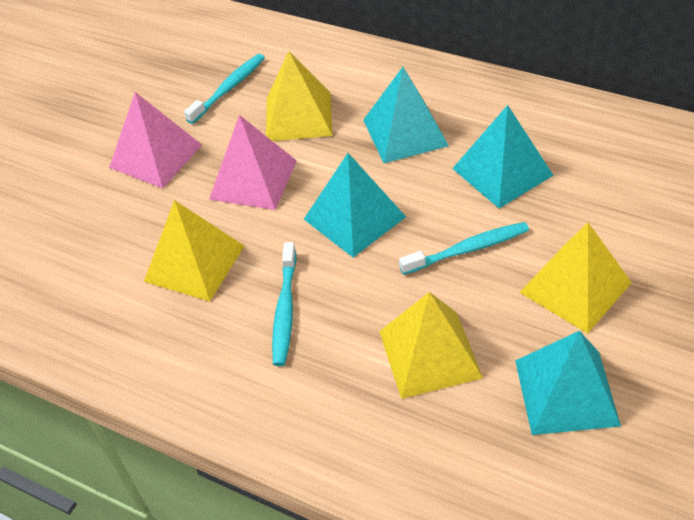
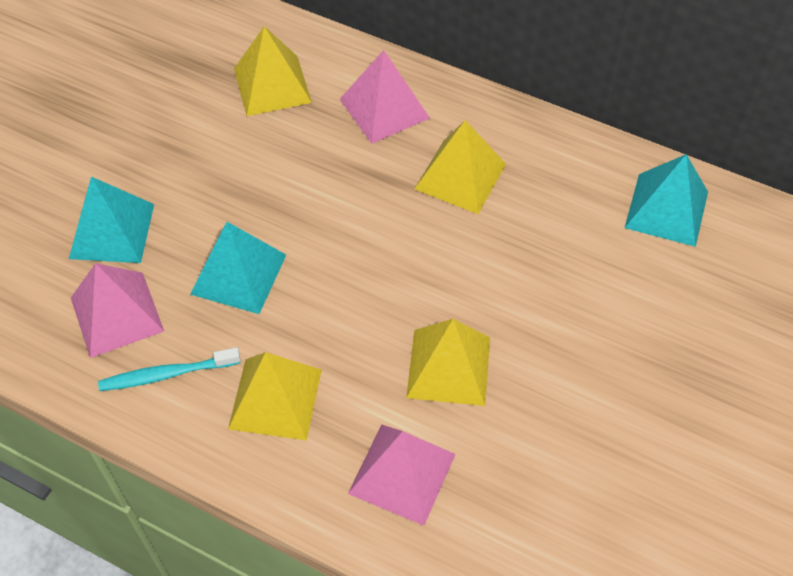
pink pyramid: [109,92,202,188] [209,115,297,210] = 2 -> [71,263,164,358] [340,50,430,144] [348,424,456,526] = 3
turquoise pyramid: [304,153,406,257] [363,67,449,163] [452,105,553,208] [515,331,621,435] = 4 -> [69,177,154,263] [190,222,286,314] [625,154,708,247] = 3
turquoise toothbrush: [184,54,265,124] [272,242,296,366] [399,222,529,275] = 3 -> [98,347,241,391] = 1

